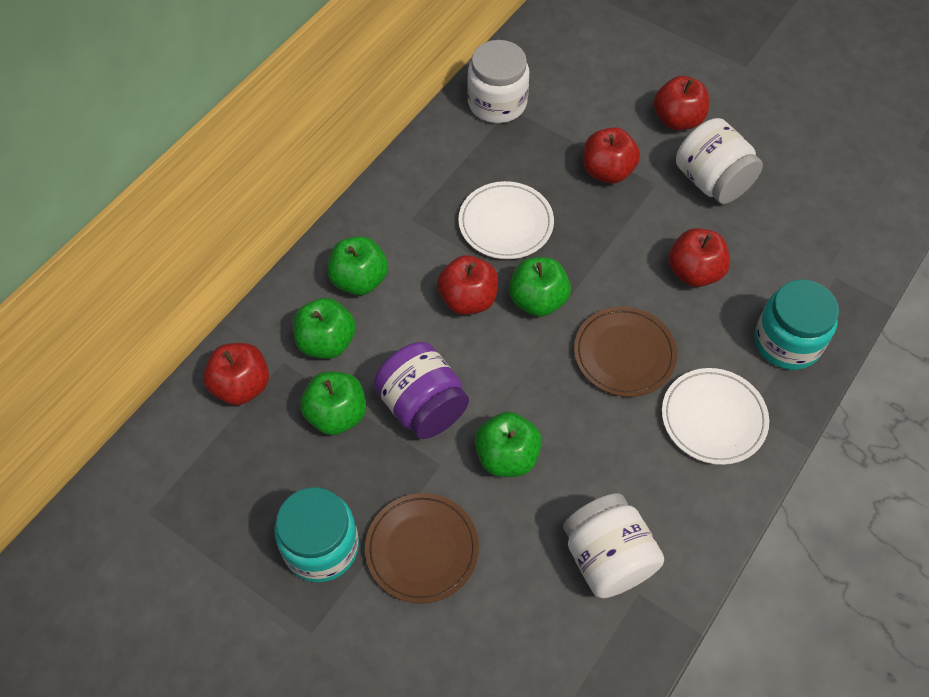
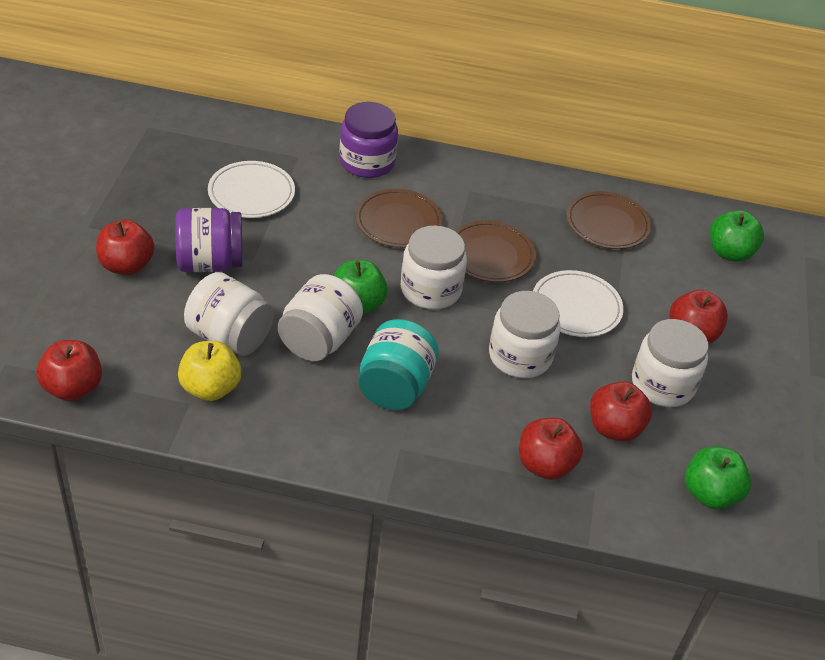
brown plate: [365,493,479,604] [574,307,677,397] = 2 -> [355,189,443,248] [455,220,536,282] [566,191,652,249] = 3
green apple: [293,298,356,359] [300,371,366,435] [327,236,388,295] [475,412,542,477] [509,257,571,317] = 5 -> [334,260,388,315] [685,446,751,509] [710,210,764,262] = 3
purple jar: [374,342,469,439] = 1 -> [175,208,243,272] [339,102,398,178] = 2
turquoise jar: [275,488,359,582] [754,280,839,370] = 2 -> [358,319,439,410] = 1
white jar: [467,40,529,123] [563,493,664,598] [676,118,763,204] = 3 -> [184,272,274,356] [278,274,363,361] [401,225,467,309] [489,291,561,378] [632,319,708,407] = 5
yellow apple: none = 0 -> [178,341,241,401] = 1

